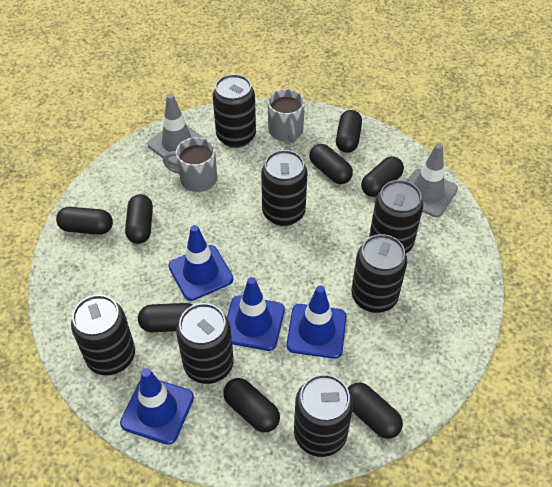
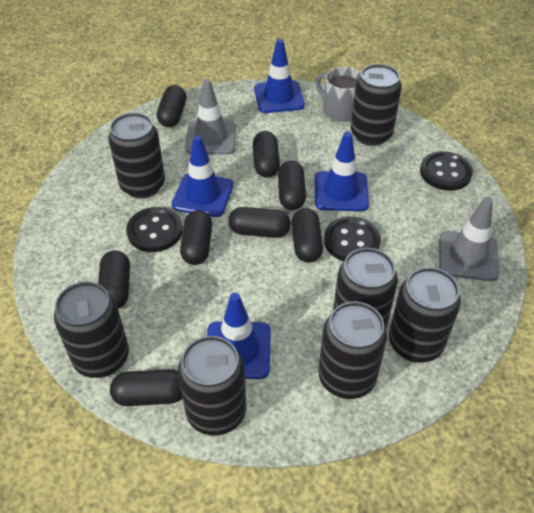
black button: none = 0 -> [126,207,183,252] [324,216,381,261] [420,151,473,191] = 3
grey mug: [163,137,217,192] [268,89,305,143] = 2 -> [315,67,361,122] = 1

